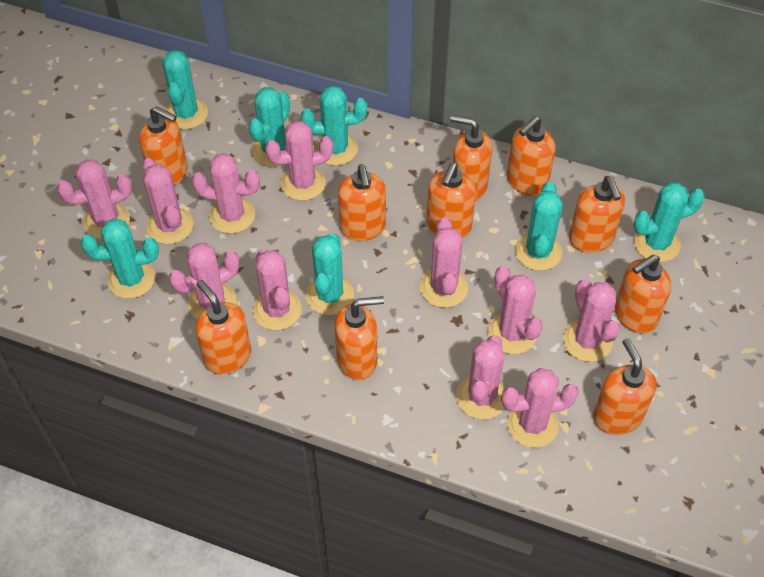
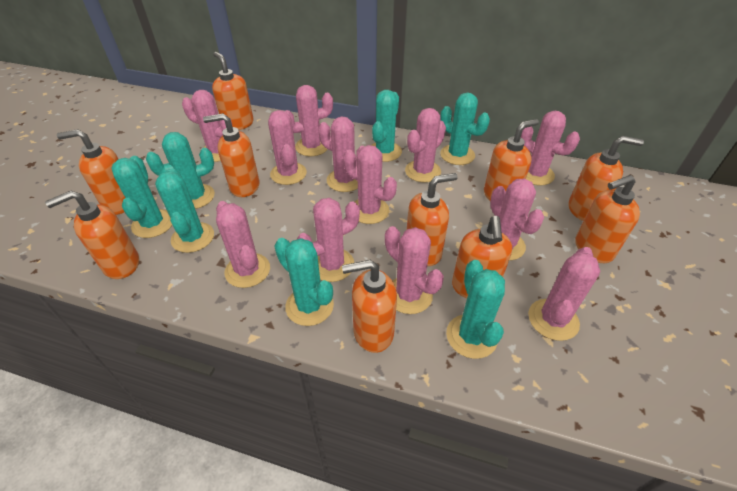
pink cactus: [57,159,132,239] [142,158,193,244] [169,243,239,319] [192,153,260,233] [253,249,302,330] [265,121,333,201] [420,217,468,308] [456,335,505,419] [487,266,543,354] [501,368,579,448] [563,279,620,362] = 11 -> [182,90,233,162] [216,201,270,288] [268,110,307,185] [285,85,333,156] [297,198,360,282] [318,116,365,192] [343,145,397,224] [385,226,444,314] [405,108,446,183] [490,179,544,261] [521,111,580,186] [528,247,600,341] = 12

